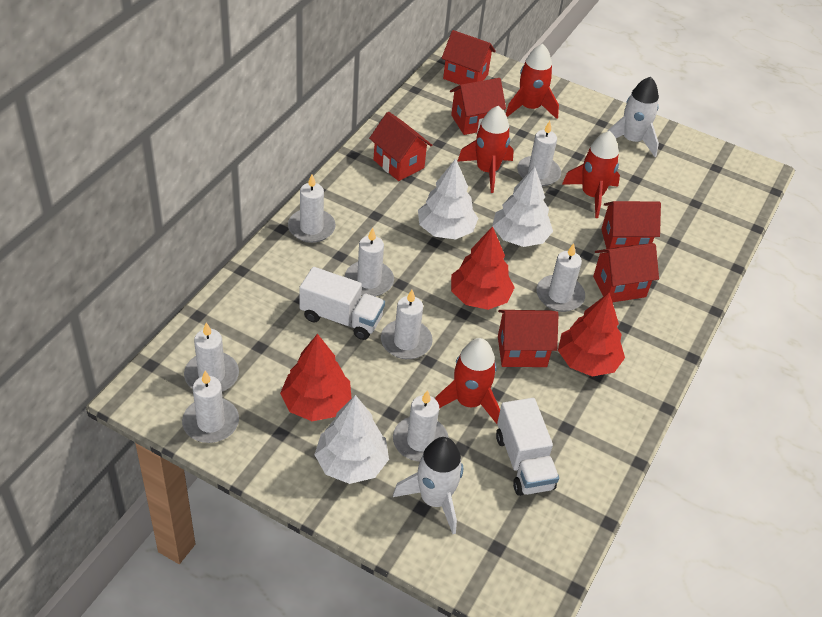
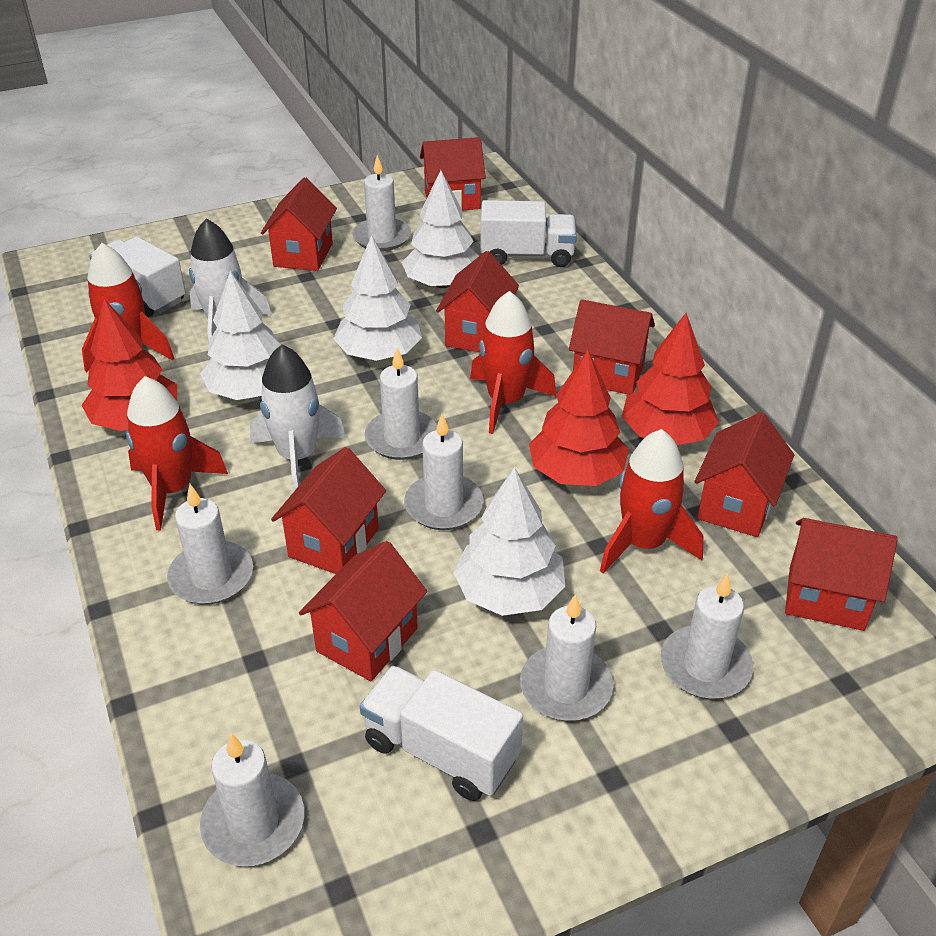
red house: [369,112,432,181] [442,30,496,85] [450,78,506,135] [498,310,559,367] [593,243,659,302] [601,201,661,249] = 6 -> [261,178,337,271] [271,447,386,574] [299,541,427,681] [420,137,486,211] [436,251,519,352] [569,299,655,395] [695,412,794,537] [785,518,898,631] = 8
white candle: [182,371,239,443] [184,322,239,392] [288,175,336,243] [345,228,394,297] [381,290,433,359] [393,390,448,462] [517,121,561,186] [536,243,585,312] = 8 -> [167,484,253,605] [200,734,304,867] [352,155,411,251] [364,348,437,460] [404,414,483,530] [520,594,614,721] [661,573,753,699] = 7
white tree: [314,395,389,484] [418,159,478,240] [492,167,553,247] = 3 -> [200,271,279,400] [333,235,422,361] [402,170,479,288] [453,467,565,616] = 4
white truck: [299,267,385,340] [496,398,559,496] = 2 -> [89,236,186,317] [360,665,523,801] [480,200,577,267] = 3

